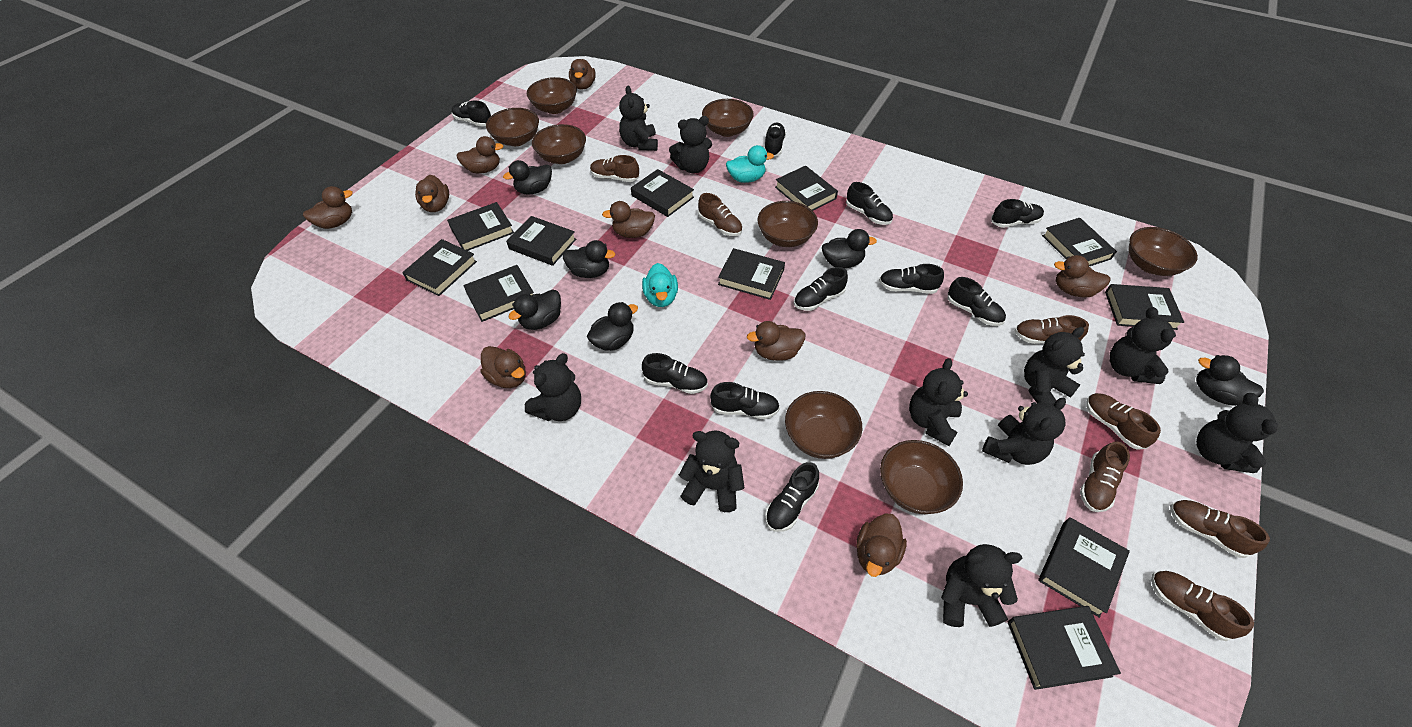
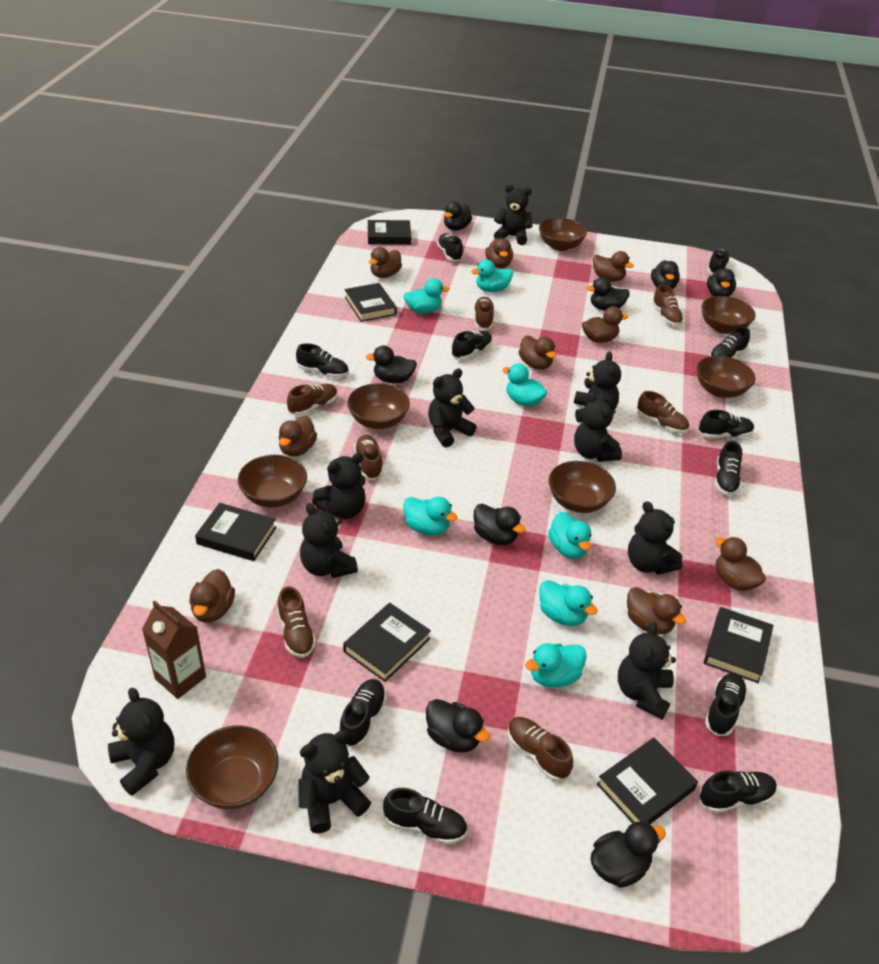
black book: [402,239,477,296] [447,202,514,251] [463,265,534,322] [506,216,576,266] [631,169,694,217] [718,248,785,300] [775,166,838,211] [1007,606,1121,690] [1038,517,1130,618] [1042,218,1117,266] [1105,284,1184,330] = 11 -> [195,503,276,561] [343,603,431,682] [345,283,397,322] [368,220,411,245] [597,737,698,824] [704,607,774,683] = 6
black duck: [503,160,552,195] [508,289,561,330] [563,240,615,278] [587,302,638,351] [822,229,877,268] [1196,355,1264,406] = 6 -> [366,346,417,383] [426,699,490,753] [444,201,472,230] [473,504,526,545] [586,277,630,311] [591,821,666,888] [651,260,680,289] [707,268,736,297] = 8
black shoe: [452,101,491,127] [642,353,708,394] [710,382,780,419] [764,123,786,157] [765,462,819,532] [794,267,848,311] [846,182,893,225] [879,264,944,294] [948,277,1006,326] [991,199,1044,228] = 10 -> [296,343,349,378] [339,679,386,747] [383,788,467,845] [437,233,463,262] [451,331,492,360] [699,410,754,438] [699,770,777,813] [705,673,748,736] [707,248,730,274] [709,327,750,358] [715,441,742,495] = 11
brown bowl: [486,108,539,146] [527,77,577,114] [532,124,586,164] [702,99,754,137] [757,201,818,247] [785,391,862,459] [880,440,963,514] [1129,227,1198,276] = 8 -> [186,726,279,809] [238,455,307,508] [347,383,410,429] [539,218,587,251] [548,461,616,513] [696,356,755,398] [701,296,755,334] = 7
brown carton: none = 0 -> [142,600,206,699] = 1
turquoise duck: [642,263,678,307] [726,145,774,183] = 2 -> [403,278,450,314] [403,497,458,536] [471,259,513,292] [503,363,547,407] [525,643,587,687] [539,580,598,626] [548,512,592,559] = 7

